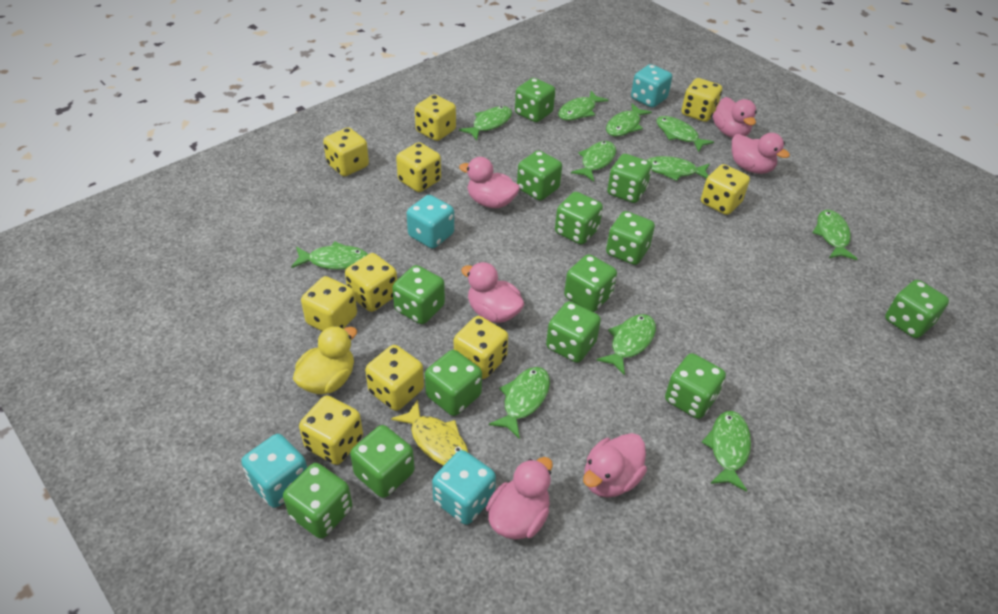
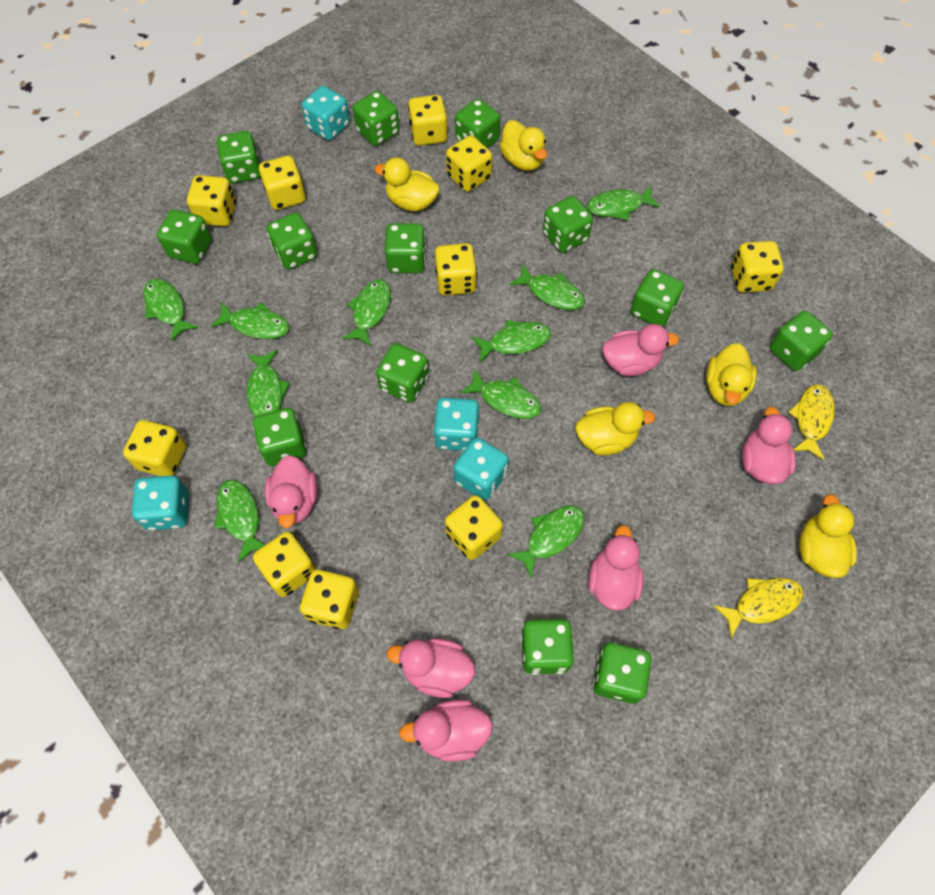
green fish: [291,242,368,270] [459,106,512,140] [489,367,550,439] [558,91,609,120] [571,141,616,182] [596,314,656,375] [606,104,652,136] [647,156,710,181] [657,116,714,152] [702,411,751,492] [813,210,857,260] = 11 -> [143,279,198,342] [210,302,289,339] [214,479,265,563] [247,350,290,417] [342,279,391,346] [460,368,541,419] [472,320,551,362] [507,505,585,578] [509,264,585,310] [587,186,660,220] = 10
yellow duck: [293,326,357,394] = 1 -> [375,157,440,211] [500,120,547,171] [575,402,655,455] [706,343,757,406] [799,494,857,578] = 5
yellow fish: [391,400,468,465] = 1 -> [713,578,803,638] [788,384,835,460] = 2

